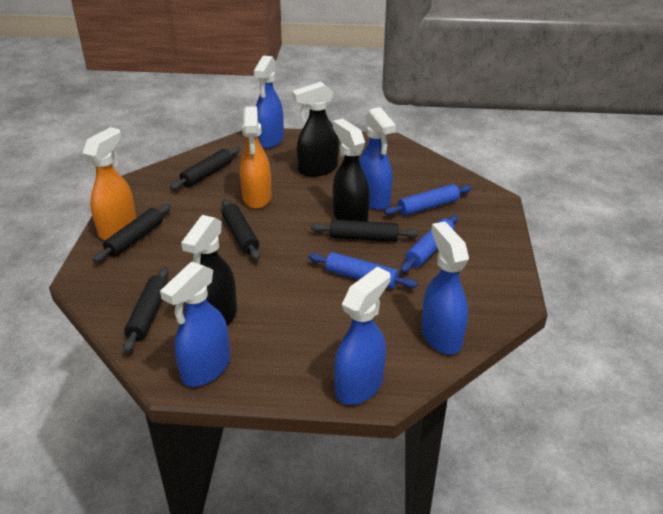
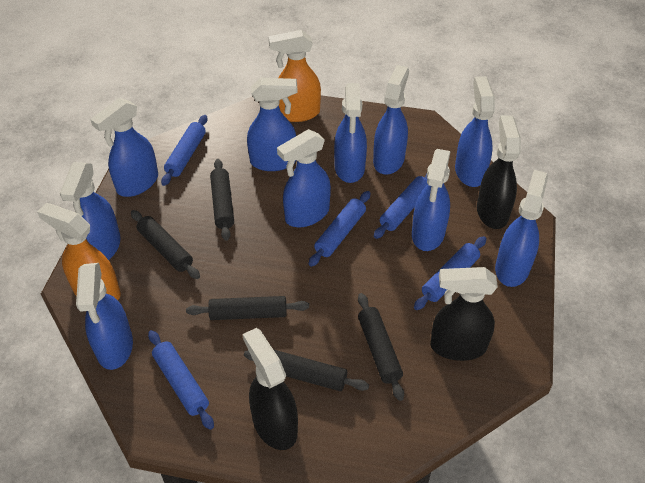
blue rolling pin: [308,252,418,289] [384,184,472,216] [400,215,458,273] = 3 -> [148,330,214,430] [161,115,208,186] [309,191,371,267] [374,173,428,239] [414,236,487,310] = 5
blue spray bottle: [160,262,230,387] [253,55,284,148] [334,267,390,405] [359,107,396,210] [422,222,469,355] = 5 -> [60,162,121,260] [76,263,133,370] [90,98,158,197] [247,78,298,171] [277,129,331,227] [334,83,367,183] [373,65,409,175] [412,149,450,251] [455,76,495,187] [495,170,548,287] = 10

